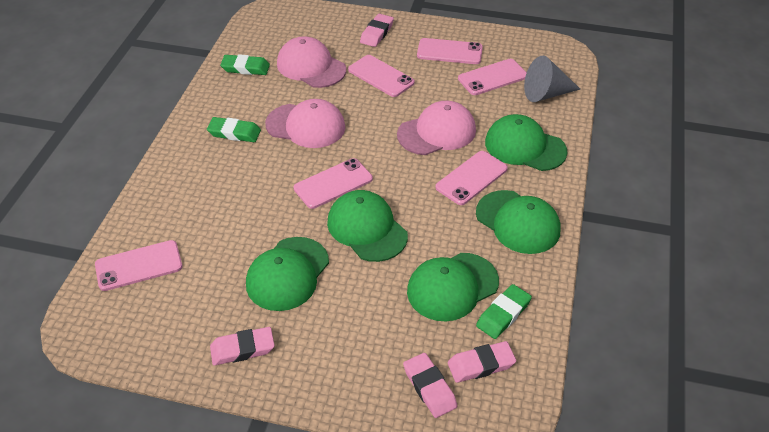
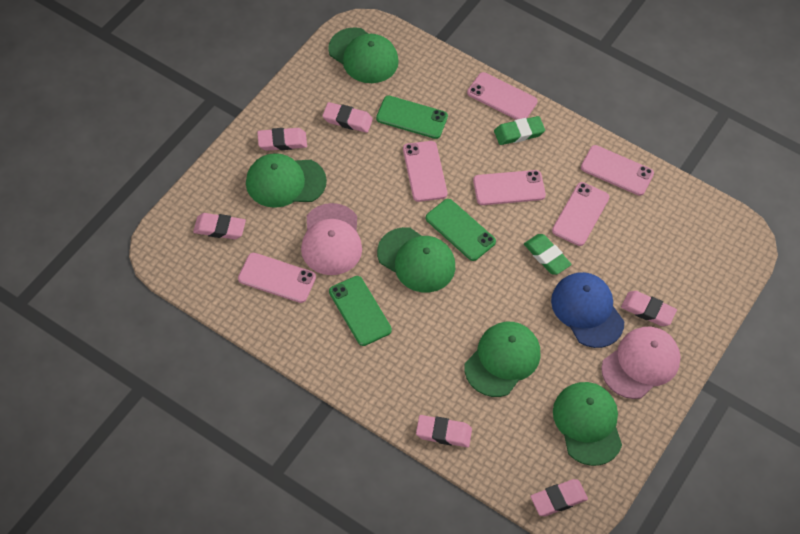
blue cap: none = 0 -> [551,272,624,348] = 1
green eraser: [207,117,261,142] [220,54,270,75] [476,284,532,339] = 3 -> [494,116,545,145] [524,234,572,275] = 2
green phone: none = 0 -> [329,276,392,346] [376,96,448,139] [426,199,496,261] = 3
grey cone: [524,56,580,102] = 1 -> none = 0
pink cap: [265,99,345,148] [277,36,346,88] [397,101,476,155] = 3 -> [301,203,362,275] [601,327,681,399] = 2
pink eraser: [210,327,275,366] [360,14,394,47] [403,353,458,418] [448,341,516,383] = 4 -> [193,213,246,239] [257,128,307,151] [322,102,373,133] [416,415,472,447] [530,479,588,516] [621,291,677,326] = 6

